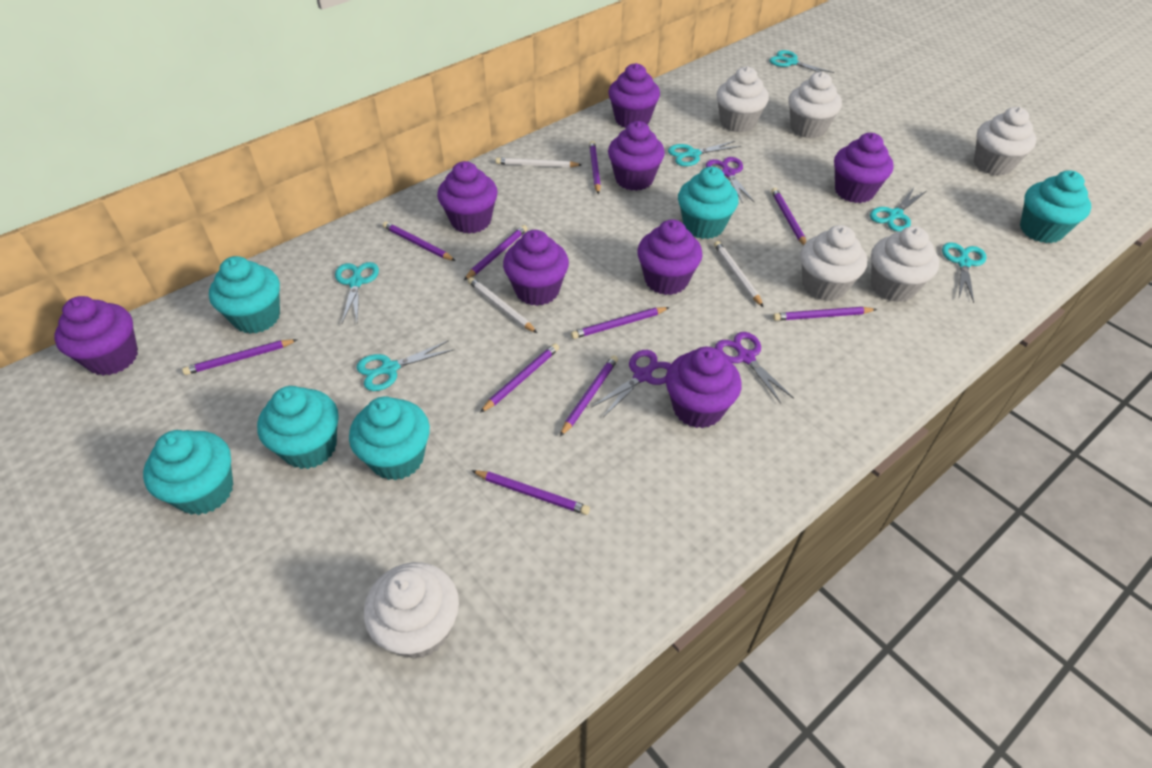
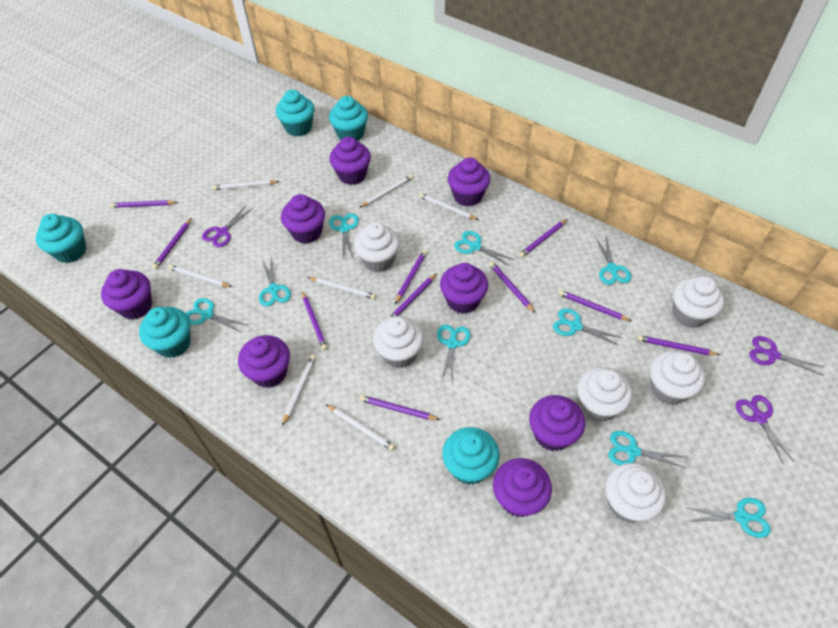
turquoise cupcake: [143,430,233,515] [209,256,280,334] [257,386,339,469] [349,396,430,480] [678,166,739,239] [1020,170,1091,243] = 6 -> [36,214,86,263] [139,307,191,358] [276,90,315,136] [329,96,368,141] [442,427,500,485] = 5
turquoise scissors: [335,262,379,323] [356,340,454,391] [668,141,741,166] [769,50,834,76] [870,188,926,232] [942,242,986,303] = 6 -> [186,298,247,333] [259,256,291,307] [329,213,359,258] [437,325,470,381] [454,231,515,266] [553,308,622,346] [596,238,631,285] [608,431,686,468] [687,498,771,538] = 9
white pencil: [468,277,537,333] [496,158,582,167] [714,241,763,307] = 3 -> [168,265,232,287] [213,180,279,190] [282,355,316,426] [307,277,376,299] [326,404,395,451] [359,175,413,208] [419,193,478,220] = 7

